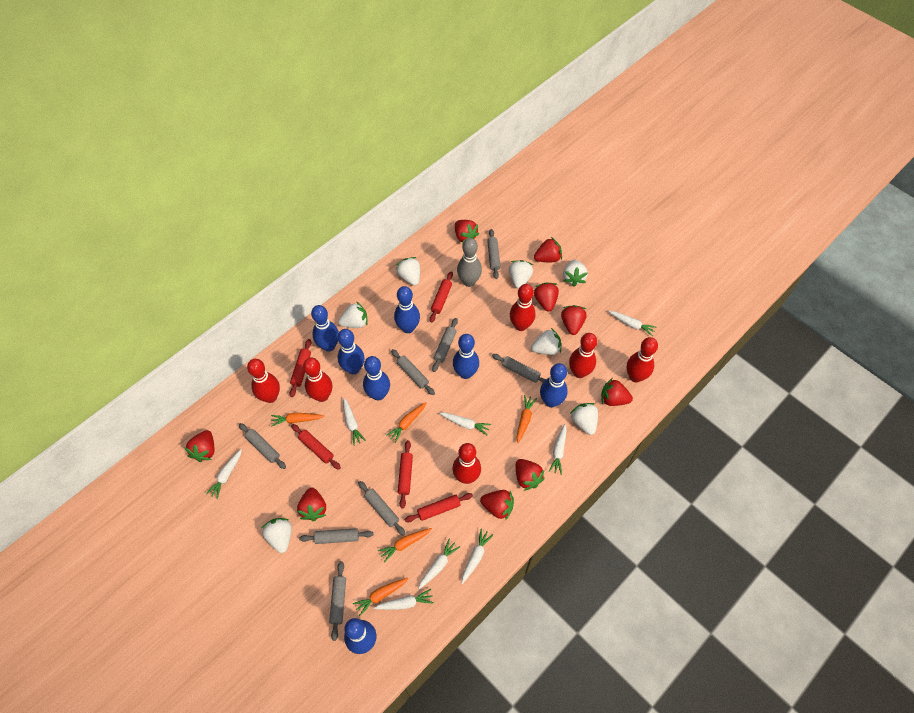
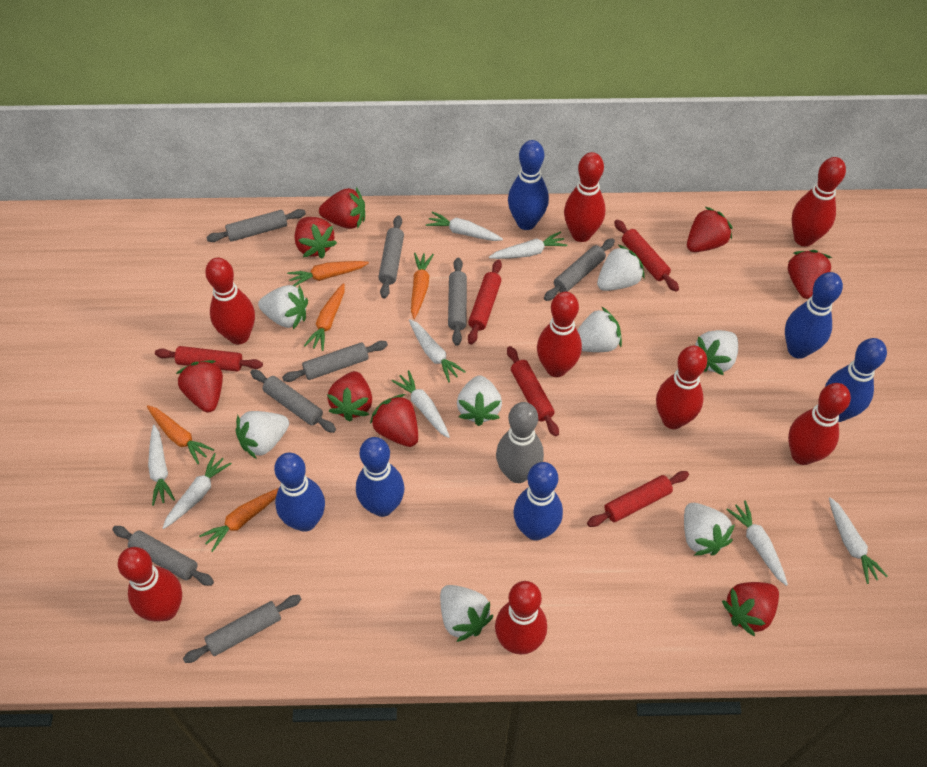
blue bowling pin: [311,305,339,352] [338,329,365,374] [344,618,377,654] [363,356,390,401] [394,286,420,333] [453,334,479,379] [540,363,568,407] = 7 -> [274,453,325,532] [356,437,404,517] [508,140,549,230] [513,462,563,541] [785,272,843,359] [825,338,887,422] = 6
red bowling pin: [247,359,280,403] [303,358,332,402] [452,443,481,484] [510,284,535,331] [569,333,597,378] [626,337,658,382] = 6 -> [118,547,182,622] [205,258,255,344] [495,581,547,655] [537,292,582,377] [564,152,605,242] [656,346,707,429] [788,383,851,465] [792,157,846,247] = 8
red strawberry: [184,430,215,462] [297,488,326,521] [455,220,479,244] [480,490,514,520] [516,459,545,491] [534,237,562,262] [534,282,559,312] [561,305,587,335] [601,378,633,406] = 9 -> [176,360,223,412] [295,217,337,259] [319,187,365,229] [327,371,372,422] [370,394,418,447] [687,207,733,252] [722,582,779,637] [788,250,832,299] = 8
white strawberry: [261,518,292,553] [338,301,368,328] [396,257,420,286] [509,260,533,289] [531,328,561,355] [563,260,588,287] [570,403,598,435] = 7 -> [236,411,289,459] [258,285,308,329] [440,585,494,642] [457,375,502,426] [577,307,622,352] [597,245,645,291] [684,503,735,555] [695,330,738,375] = 8

